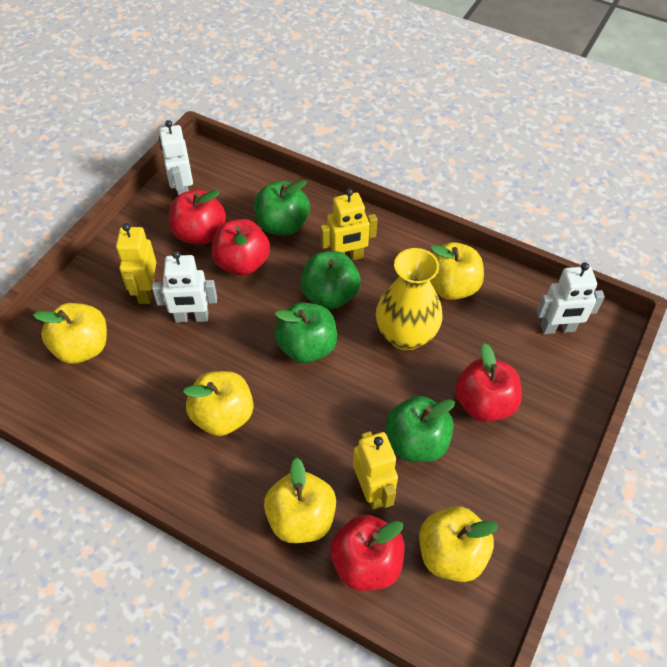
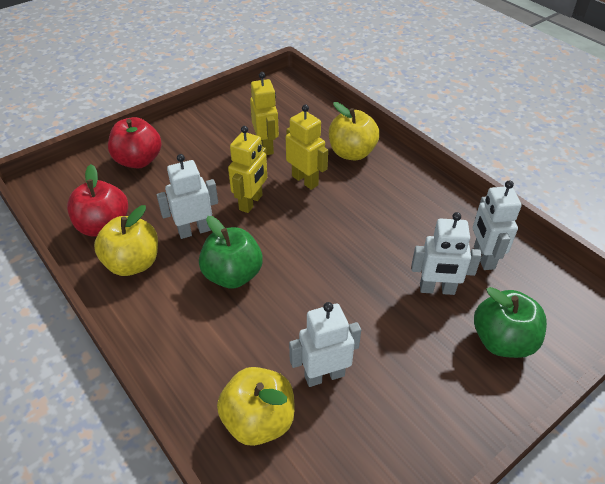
green apple: [254,180,310,235] [274,302,337,363] [301,251,361,309] [385,396,455,462] = 4 -> [199,216,263,289] [474,287,547,358] = 2
red apple: [169,189,226,245] [212,219,270,276] [330,515,405,591] [455,343,522,422] = 4 -> [67,164,128,237] [108,117,162,168] = 2
white robot: [152,251,217,323] [159,120,193,196] [536,263,605,334] = 3 -> [157,154,218,239] [289,302,361,387] [411,212,482,295] [473,180,522,270] = 4
yellow apple: [33,303,107,364] [183,371,254,436] [264,458,336,543] [419,506,499,582] [430,242,484,300] = 5 -> [94,205,158,276] [217,367,295,446] [329,102,380,160] = 3
yellow vase: [376,248,443,350] = 1 -> none = 0

